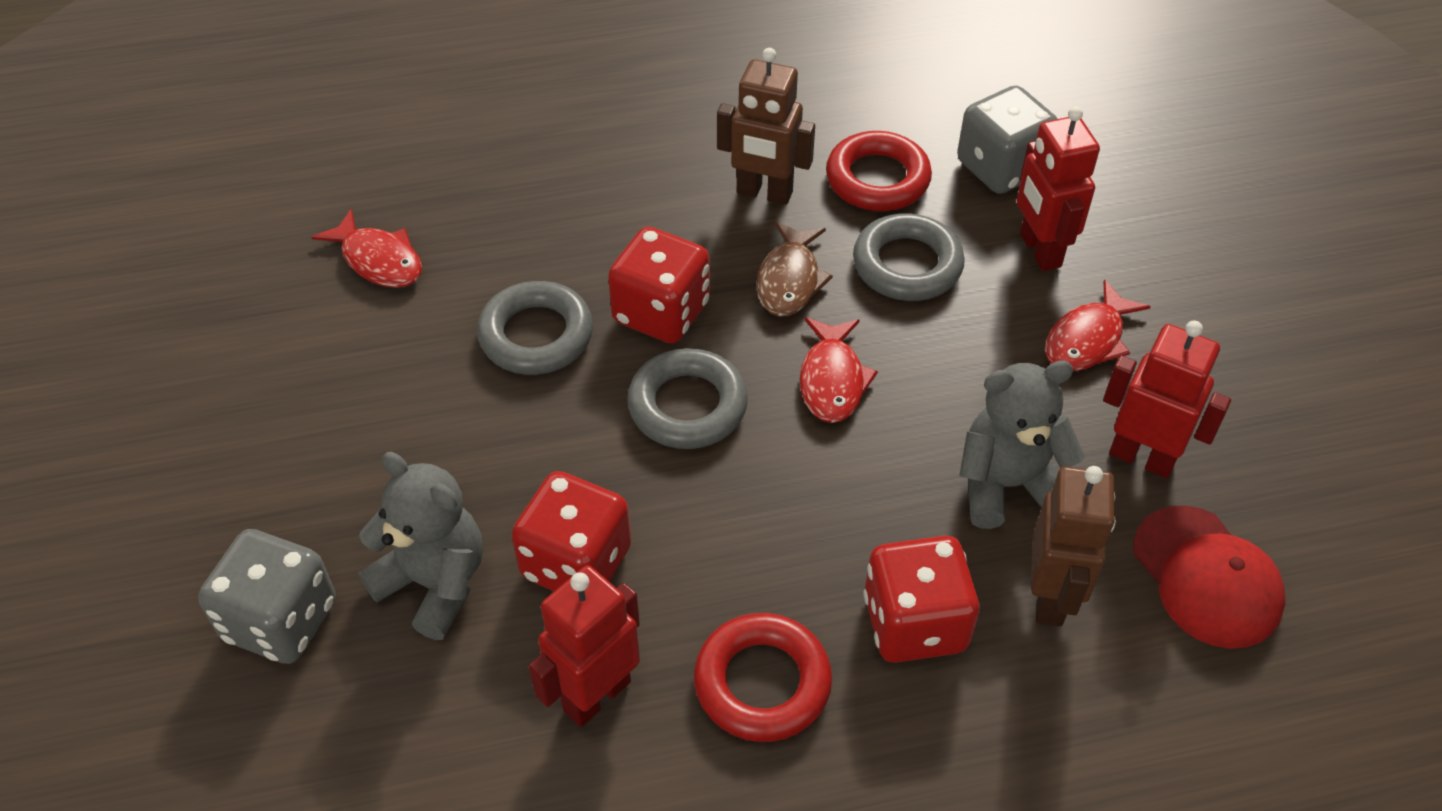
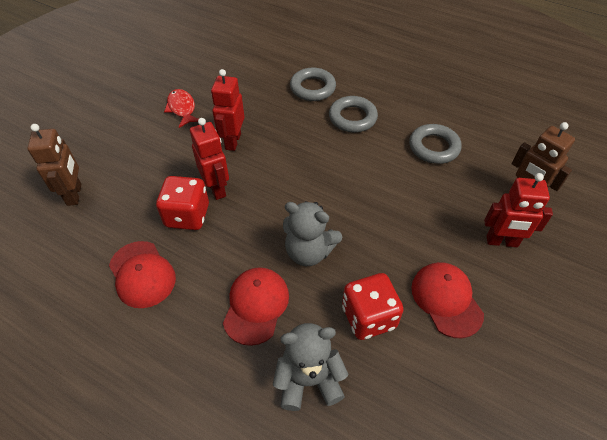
brown fish: [756,221,833,317] = 1 -> none = 0
grey dice: [198,529,336,664] [957,85,1058,194] = 2 -> none = 0
red cap: [1133,506,1286,649] = 1 -> [109,241,176,308] [223,267,289,346] [411,262,484,338] = 3
red dice: [512,471,631,591] [608,227,710,343] [864,536,980,663] = 3 -> [156,176,209,230] [342,273,404,340] = 2
red fish: [312,209,422,288] [800,317,878,423] [1045,279,1151,371] = 3 -> [164,89,199,128] = 1
red ring: [694,613,832,742] [826,131,932,211] = 2 -> none = 0

